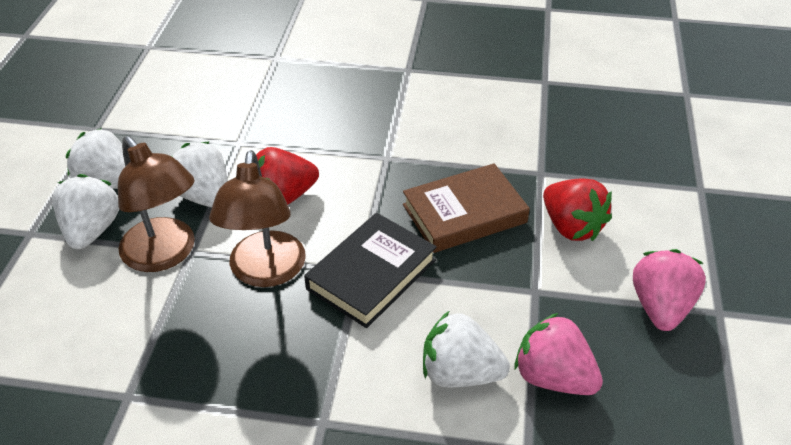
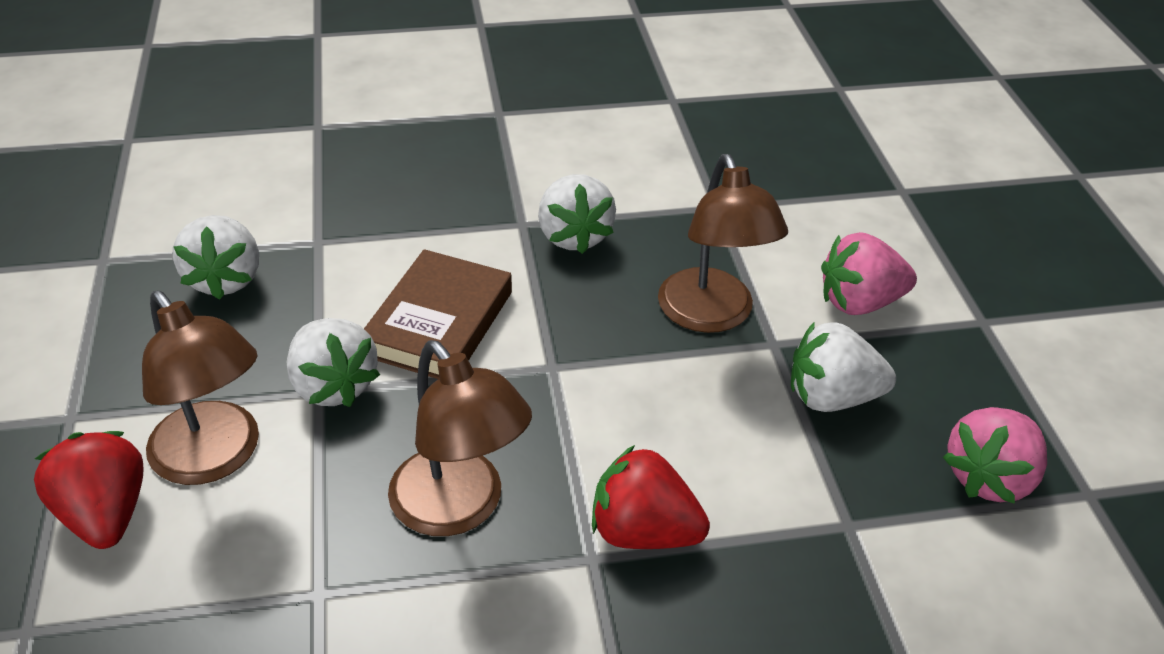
black book: [304,213,437,328] = 1 -> none = 0
brown lamp: [118,136,195,272] [209,150,306,287] = 2 -> [142,291,259,485] [388,340,532,536] [658,154,788,333] = 3

